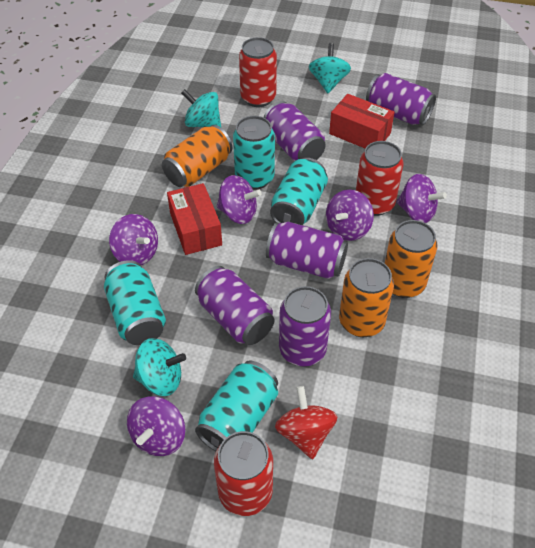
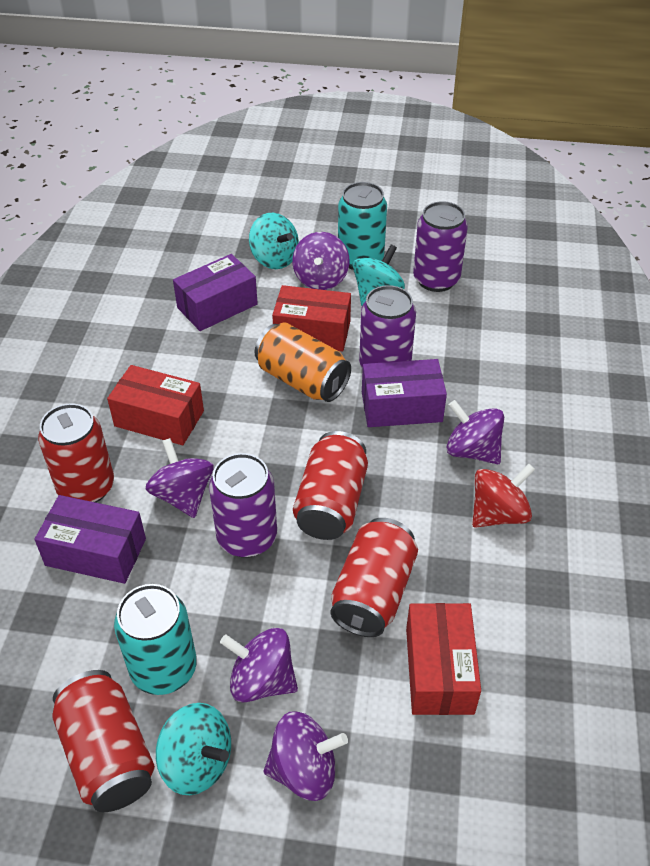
orange can: [162,125,232,187] [339,258,394,337] [385,220,437,298] = 3 -> [255,323,351,402] = 1
purple box: none = 0 -> [34,495,146,584] [173,254,258,331] [362,359,447,427] = 3
purple can: [195,266,274,345] [264,101,326,161] [266,222,348,279] [279,286,331,366] [366,73,436,125] = 5 -> [209,453,277,558] [359,285,416,369] [413,201,468,292] = 3
red box: [167,183,222,255] [329,94,395,149] = 2 -> [107,365,204,445] [272,285,351,351] [406,603,481,715] = 3
red can: [214,431,273,516] [239,37,277,107] [356,141,404,216] = 3 -> [38,403,114,503] [53,670,155,812] [293,431,368,540] [331,518,418,637] = 4
turquoise can: [104,260,166,345] [195,361,278,451] [233,116,275,190] [270,158,328,225] = 4 -> [114,584,197,695] [338,182,387,270] = 2

